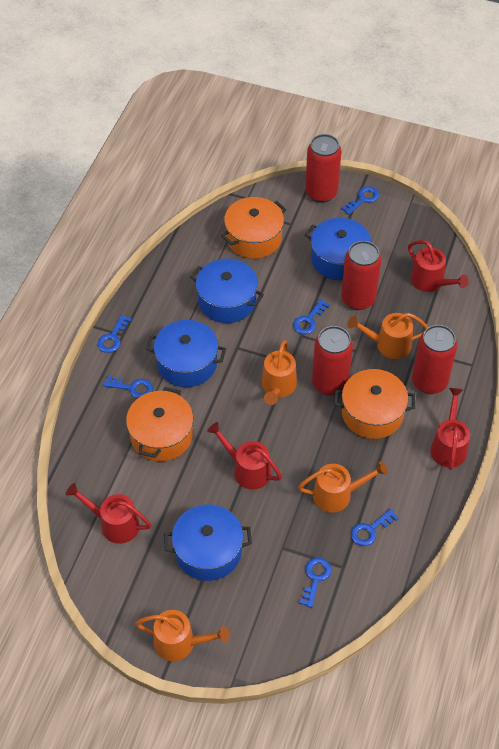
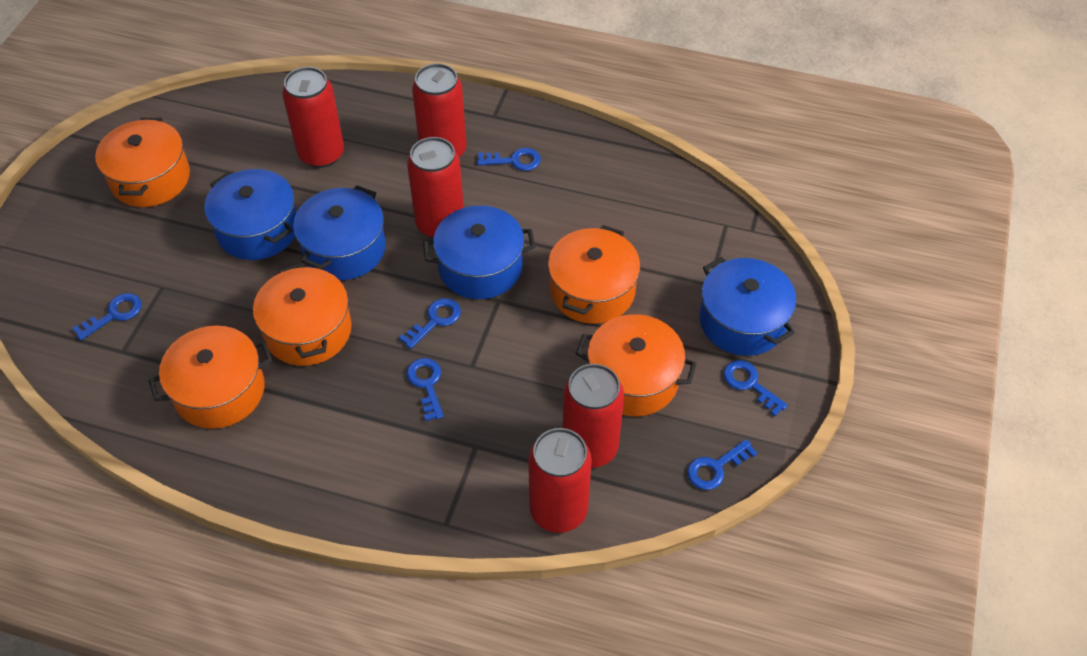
orange pot: [126,387,193,461] [221,197,287,259] [334,369,415,439] = 3 -> [95,118,190,207] [149,326,272,429] [253,263,352,366] [548,225,641,324] [576,314,697,416] = 5
orange watering can: [135,610,230,661] [262,340,297,405] [298,461,388,513] [348,313,428,359] = 4 -> none = 0
red can: [305,134,341,203] [312,326,353,395] [341,241,381,310] [412,325,457,394] = 4 -> [282,67,344,168] [407,137,464,238] [412,63,466,157] [528,428,592,533] [562,364,624,468] = 5
red watering can: [66,483,151,544] [207,422,282,490] [408,240,469,292] [430,388,470,470] = 4 -> none = 0

